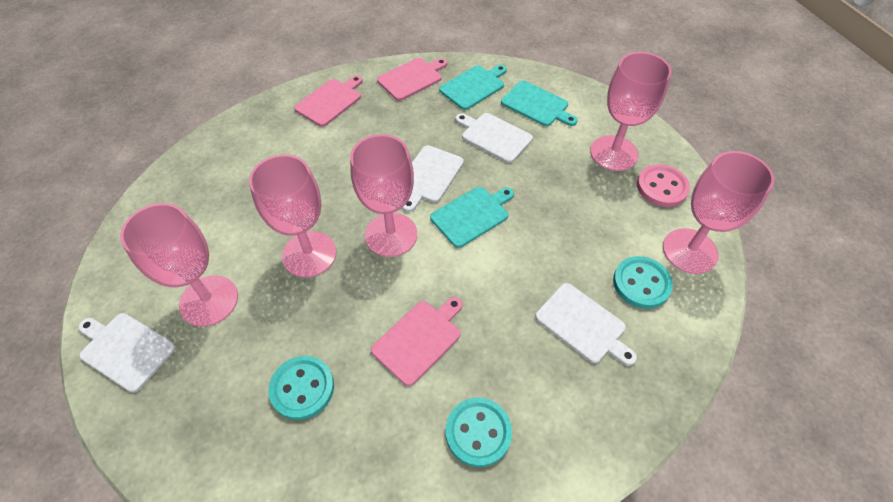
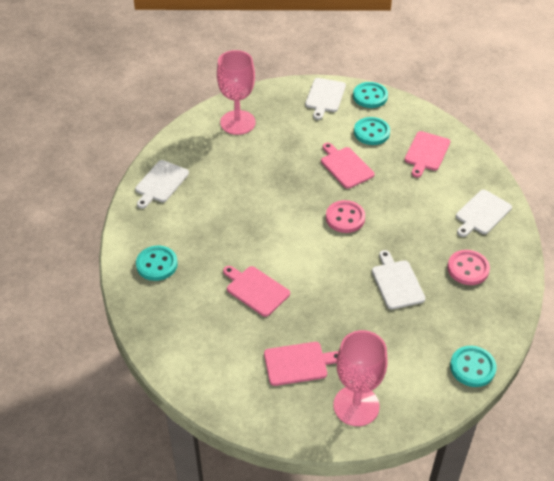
pink button: [637,164,690,207] = 1 -> [326,200,365,233] [447,250,490,285] = 2
pink cutting board: [294,75,363,127] [371,297,463,386] [377,58,447,101] = 3 -> [223,266,290,317] [264,342,339,386] [321,143,375,189] [405,131,450,178] = 4
pink goblet: [120,203,238,327] [249,154,336,277] [350,134,417,257] [590,52,672,171] [663,151,774,274] = 5 -> [217,50,256,135] [333,330,388,426] = 2
turquoise button: [268,356,334,420] [446,398,512,467] [613,256,673,309] = 3 -> [136,246,178,281] [353,82,388,108] [354,117,390,145] [450,346,497,387] = 4
turquoise cutting board: [430,187,514,248] [439,65,507,110] [501,81,578,126] = 3 -> none = 0

